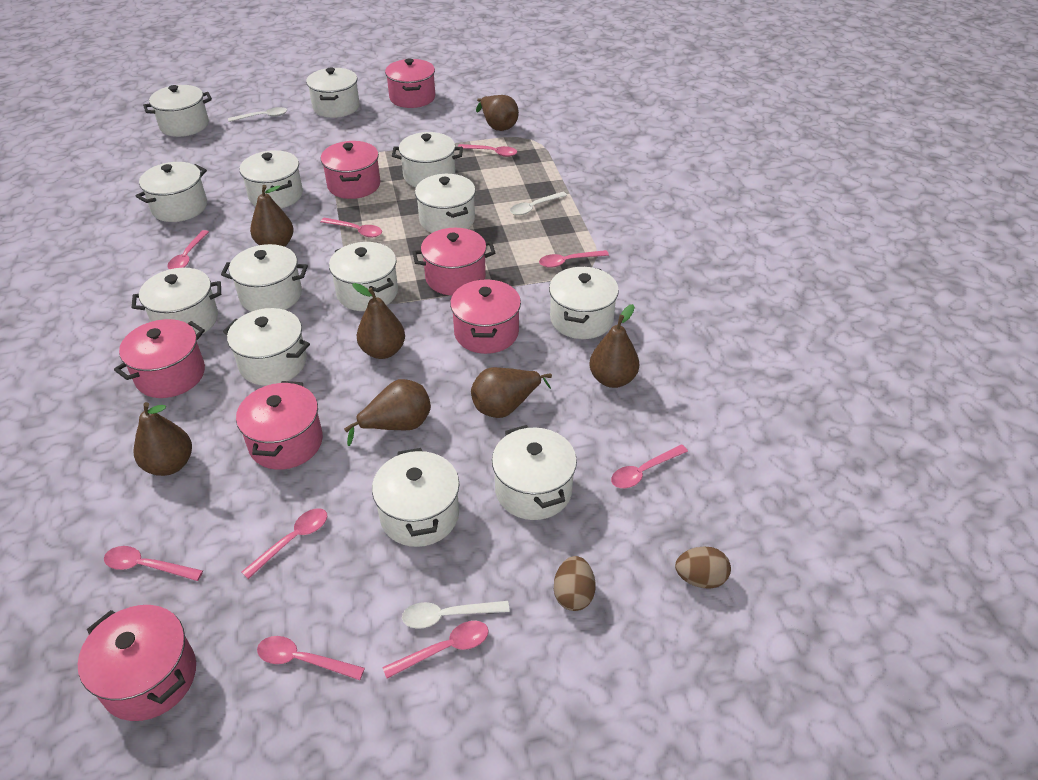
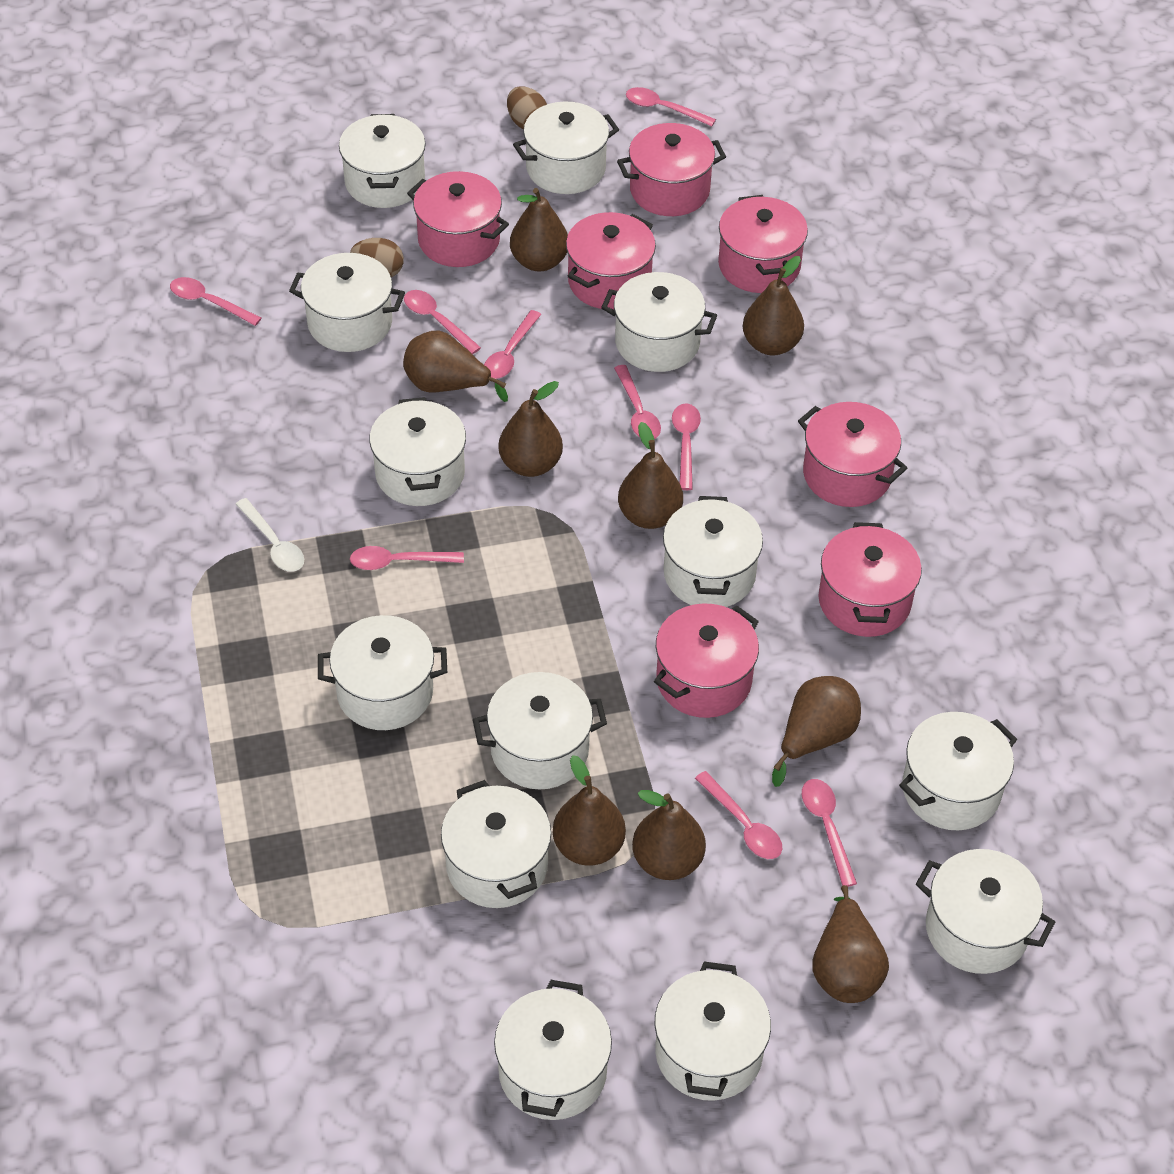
brown pear: [134,402,192,476] [250,185,294,247] [344,379,431,446] [352,283,405,359] [471,367,552,418] [476,95,519,131] [590,304,639,388] = 7 -> [403,330,508,402] [498,381,563,477] [510,188,568,272] [553,755,626,866] [618,422,683,529] [632,790,706,880] [743,256,804,356] [772,676,861,787] [812,885,889,1003] = 9
white spoon: [228,107,287,122] [402,601,510,628] [510,192,567,215] = 3 -> [236,498,304,572] = 1

